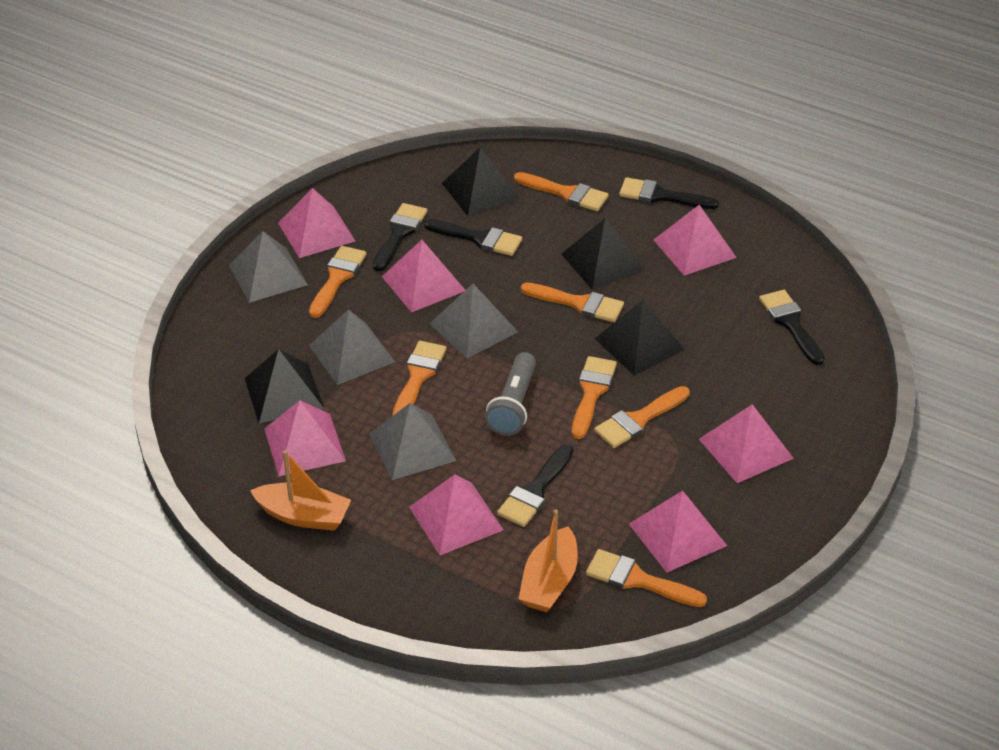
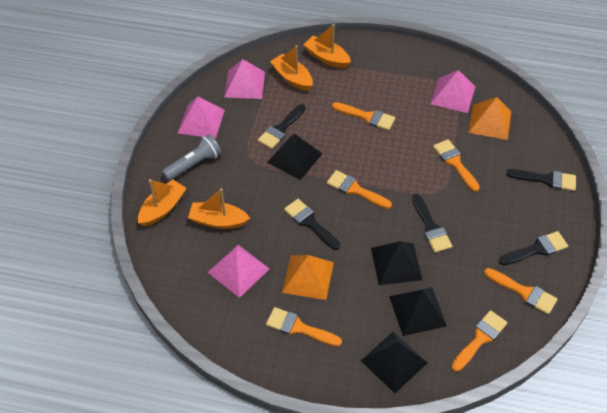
grey pyramid: [229,231,308,303] [309,309,395,385] [369,403,456,480] [429,284,518,359] = 4 -> none = 0
orange boat: [250,450,351,531] [519,509,578,612] = 2 -> [138,179,187,227] [188,188,250,229] [270,45,313,91] [303,24,351,68] = 4
orange brush: [309,246,367,318] [393,341,447,415] [514,172,609,211] [521,282,624,322] [572,356,617,439] [586,549,707,607] [594,386,690,448] = 7 -> [266,307,342,347] [327,170,392,209] [332,102,395,130] [433,139,480,192] [451,310,507,372] [484,268,557,315] = 6
orange pyramid: none = 0 -> [282,255,334,300] [468,97,511,140] = 2
pink pyramid: [264,400,346,476] [278,188,356,258] [382,240,465,313] [409,474,503,555] [629,490,727,573] [654,205,737,276] [699,404,794,483] = 7 -> [178,97,225,139] [208,245,270,298] [224,59,265,99] [430,70,475,113] = 4

